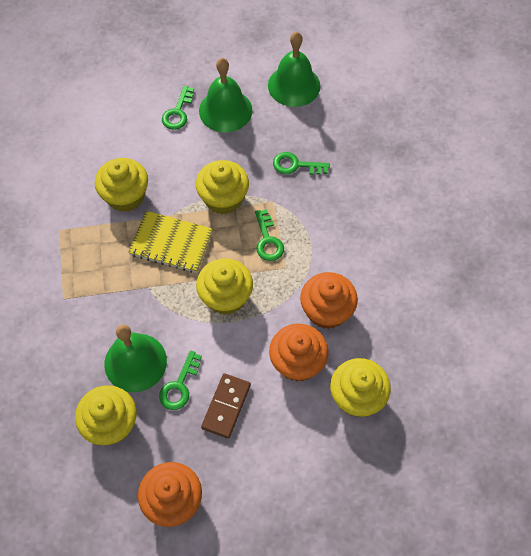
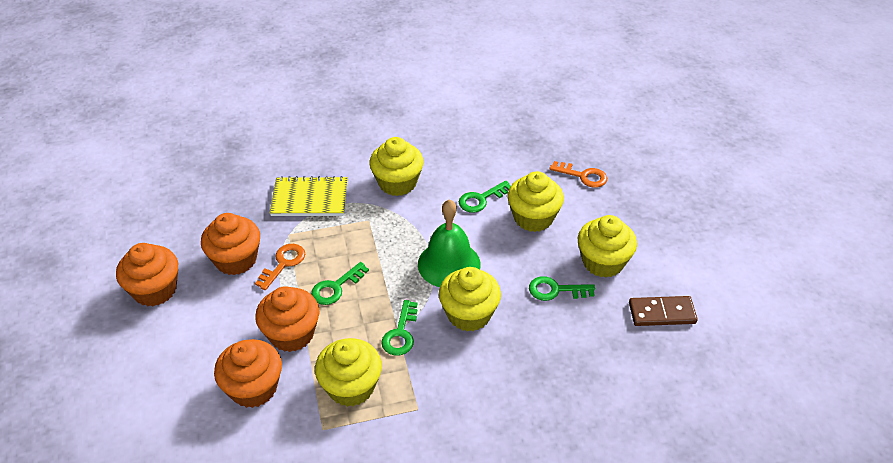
green bell: [104,324,167,392] [199,58,252,133] [268,32,320,107] = 3 -> [418,199,481,287] = 1
orange cupcake: [138,462,202,527] [269,324,328,382] [300,272,358,329] = 3 -> [116,243,178,307] [201,213,260,275] [214,339,282,408] [255,286,319,352] = 4
orange key: none = 0 -> [255,244,305,290] [550,161,607,188] = 2

